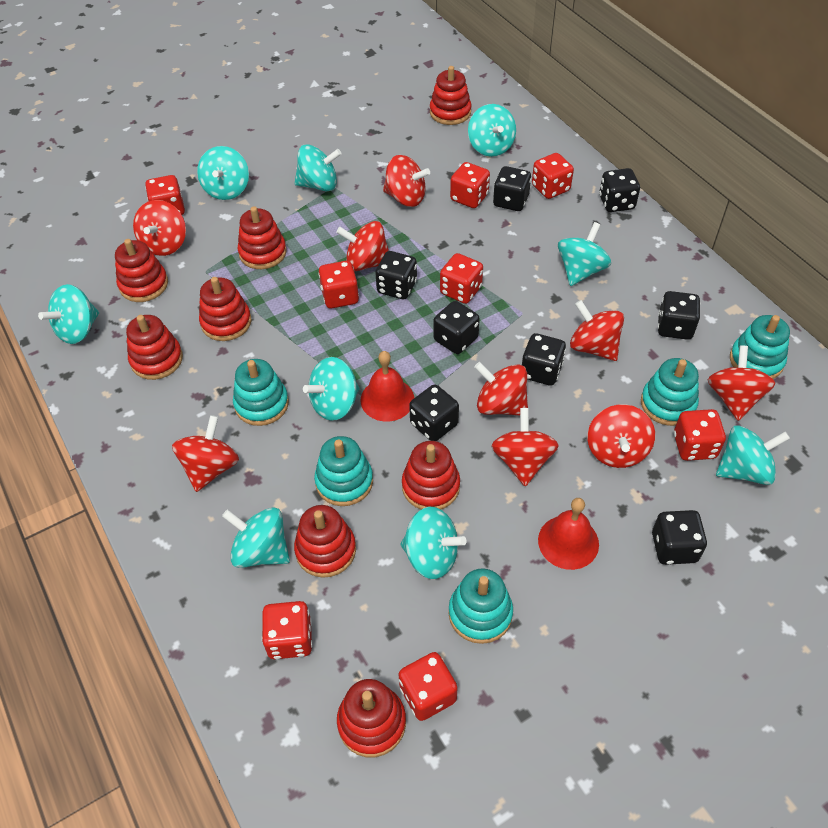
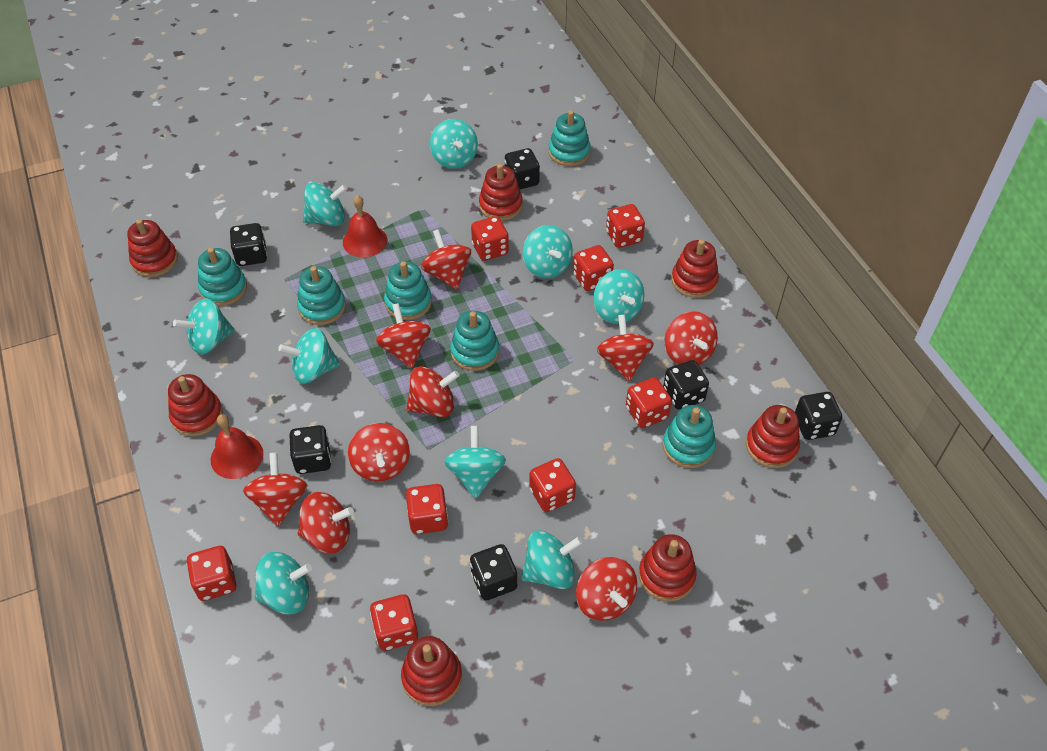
black dice: [375,251,417,299] [409,384,459,441] [433,301,480,354] [493,166,531,211] [522,333,566,386] [599,168,640,212] [652,510,707,565] [658,291,700,340] = 8 -> [230,223,267,266] [289,425,331,474] [470,544,517,600] [505,148,540,189] [663,360,709,410] [795,392,842,440] = 6
red stacking toy: [115,239,168,302] [126,315,183,380] [199,277,251,341] [238,206,287,269] [294,505,356,578] [337,679,406,757] [402,441,460,510] [430,66,472,125] = 8 -> [127,219,178,277] [168,374,223,436] [401,636,462,706] [479,164,523,221] [639,534,697,602] [671,239,719,298] [746,405,800,468] = 7
turquoise stacking toy: [233,359,289,426] [314,436,373,506] [449,568,513,644] [641,358,699,426] [730,315,790,379] = 5 -> [198,248,247,306] [297,266,346,325] [384,261,432,320] [450,311,499,371] [549,110,591,166] [663,405,716,468] = 6

